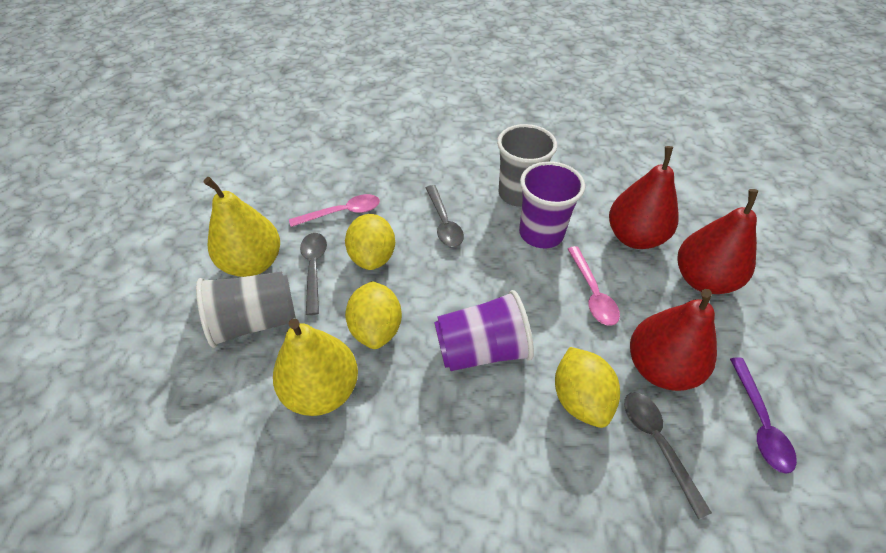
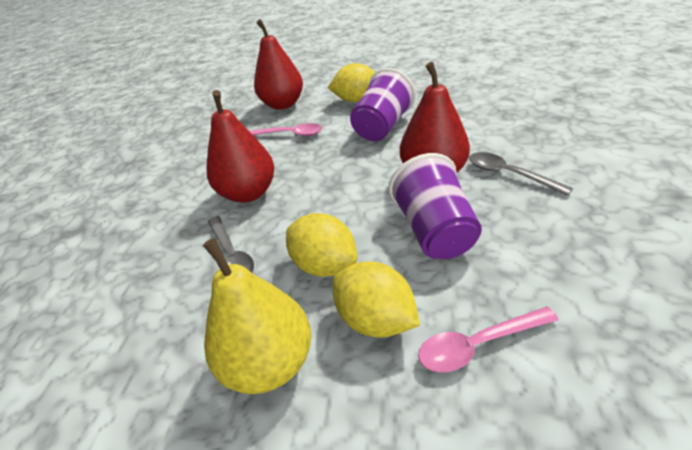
grey cup: [196,271,296,348] [497,124,557,207] = 2 -> none = 0
grey spoon: [300,233,327,315] [426,185,464,247] [624,392,712,519] = 3 -> [208,216,254,273] [469,152,573,196] = 2
purple spoon: [730,358,797,474] = 1 -> none = 0
yellow pear: [203,177,280,277] [273,319,358,416] = 2 -> [203,238,311,394] = 1

